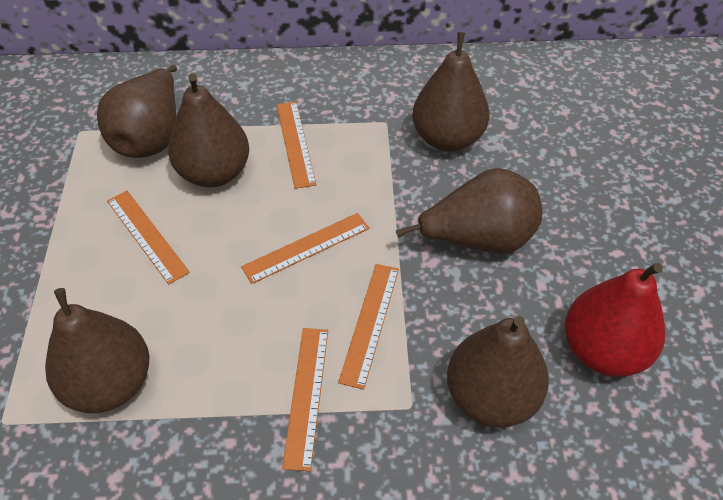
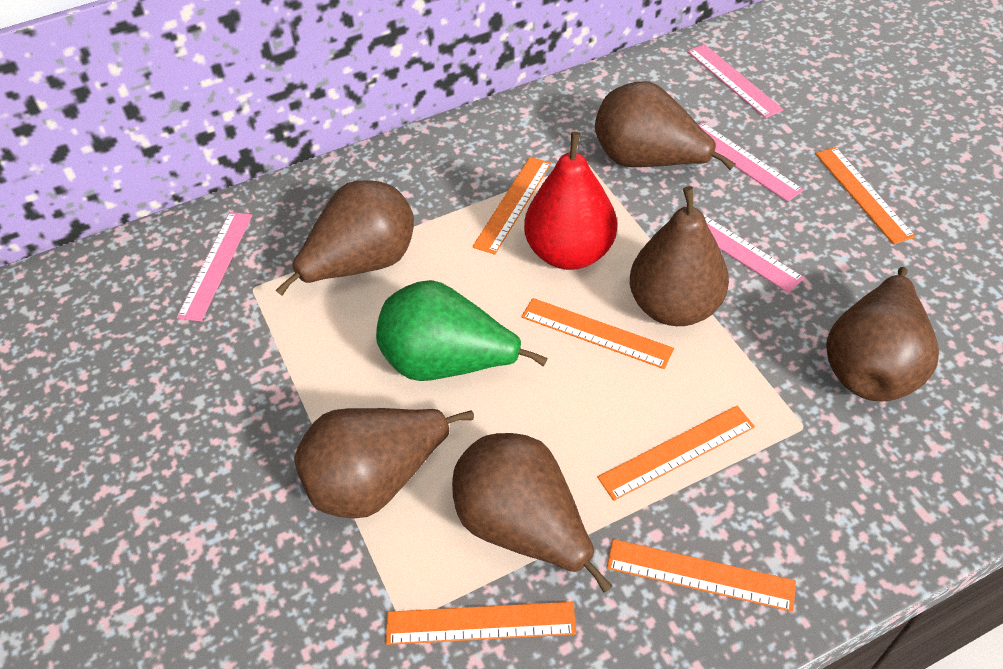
green pear: none = 0 -> [376,280,547,381] = 1
orange ruler: [107,191,190,285] [241,213,369,284] [277,102,316,189] [282,328,328,471] [338,264,399,390] = 5 -> [386,602,576,645] [472,157,551,255] [521,298,674,369] [597,406,755,501] [607,539,796,612] [815,147,916,245] = 6
pink ruler: none = 0 -> [177,212,252,322] [685,205,804,293] [687,44,784,118] [698,122,804,202] = 4

